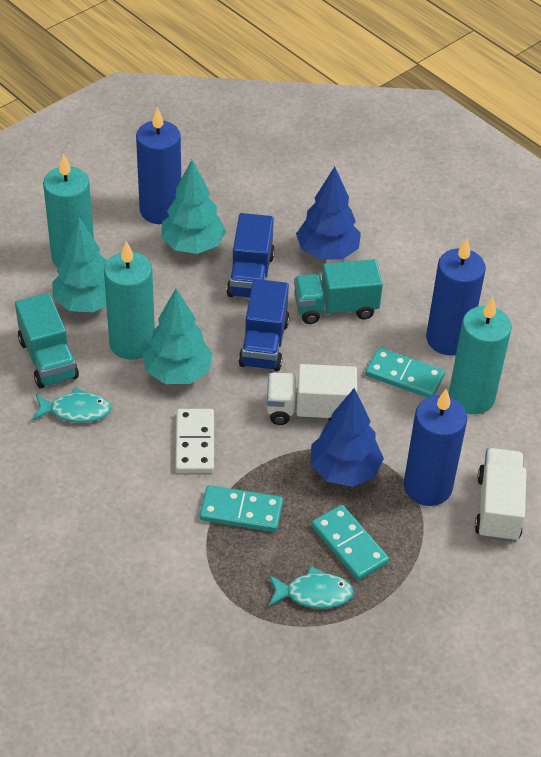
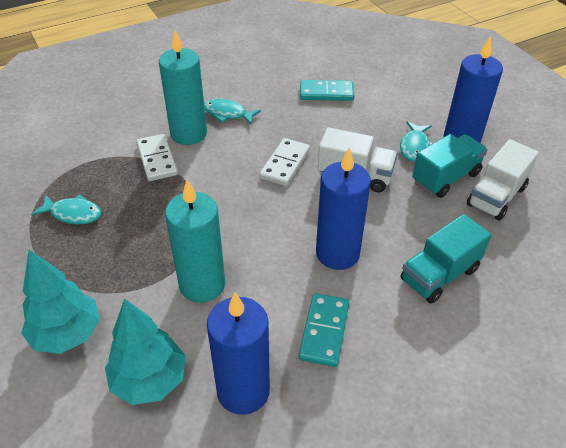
blue tree: [296,167,361,260] [311,388,384,487] = 2 -> none = 0
blue truck: [227,213,275,298] [238,279,290,371] = 2 -> none = 0
turquoise candle: [43,154,94,268] [104,241,155,360] [449,297,512,414] = 3 -> [159,30,207,145] [165,180,225,303] = 2
turquoise domino: [200,485,283,532] [311,505,389,580] [365,347,445,398] = 3 -> [299,293,349,367] [300,80,354,101] = 2
turquoise fish: [32,387,111,423] [269,566,354,609] = 2 -> [31,194,102,224] [204,99,261,125] [400,121,433,162] = 3
turquoise tree: [52,217,107,312] [143,288,213,384] [161,160,226,254] = 3 -> [21,250,100,354] [105,299,186,405] = 2
white domino: [175,409,214,473] = 1 -> [136,134,178,181] [259,138,310,186] = 2

